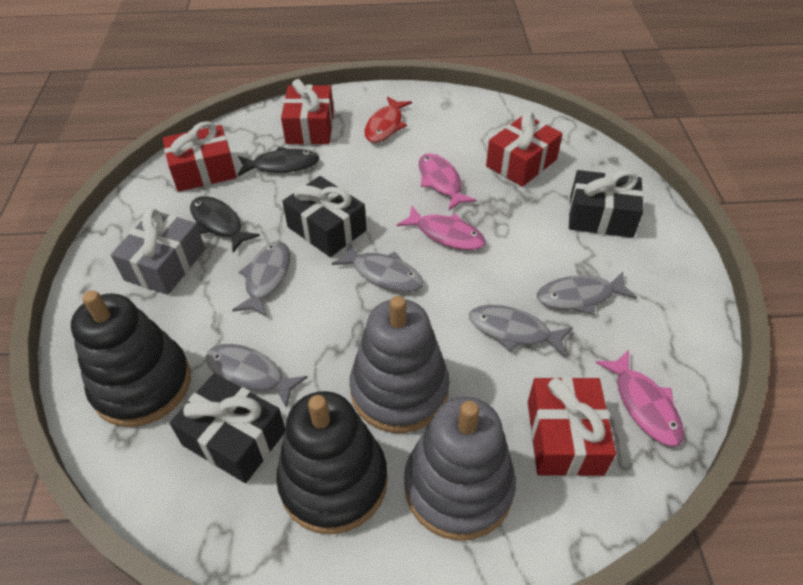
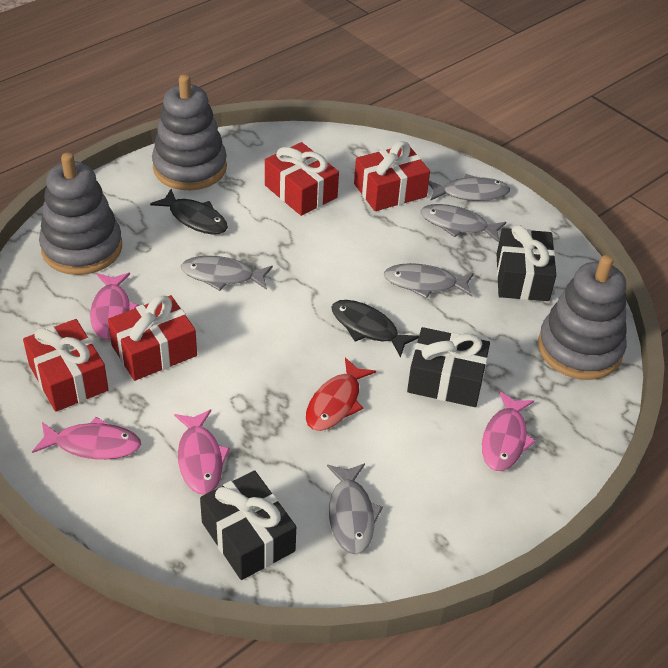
black stacking toy: [71,290,191,427] [276,391,388,534] = 2 -> none = 0
grey gift: [111,209,205,295] = 1 -> none = 0
grey stacking toy: [350,296,450,433] [404,397,516,541] = 2 -> [39,153,122,275] [152,74,227,190] [538,255,626,380] = 3
pink fish: [397,206,486,250] [419,153,477,210] [595,350,684,446] = 3 -> [32,417,141,459] [90,273,139,339] [174,409,230,495] [482,391,536,471] = 4

